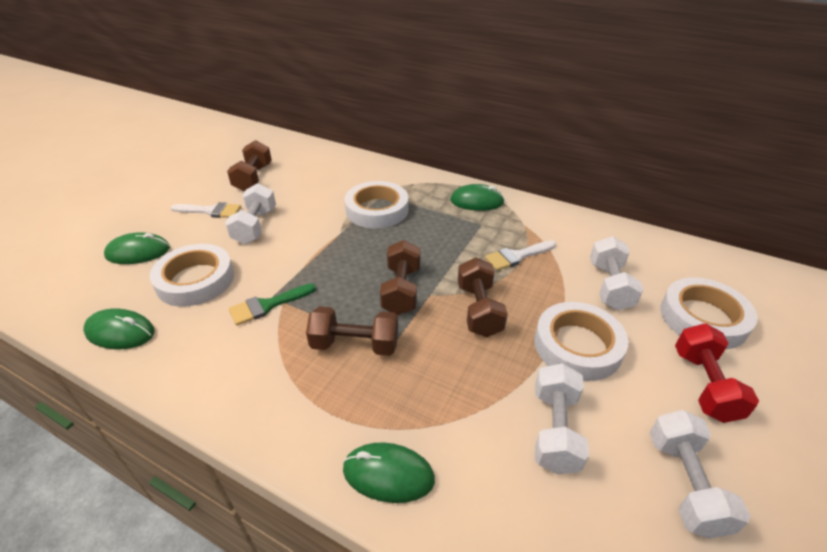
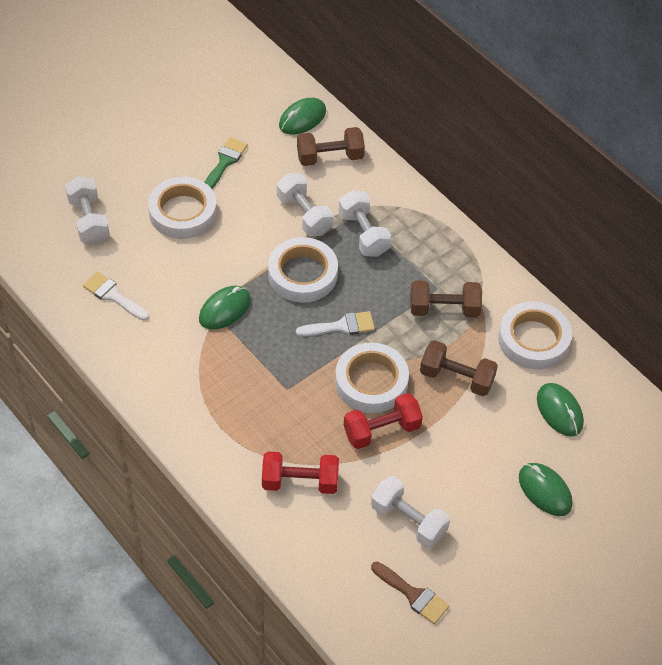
brown brush: none = 0 -> [371,562,449,624] = 1
brown dumbbell: [227,140,272,192] [306,306,398,356] [380,240,421,315] [458,257,508,337] = 4 -> [297,127,365,166] [410,280,482,317] [420,340,498,396] = 3
red dumbbell: [675,323,759,423] = 1 -> [262,451,339,494] [344,393,423,449] = 2

